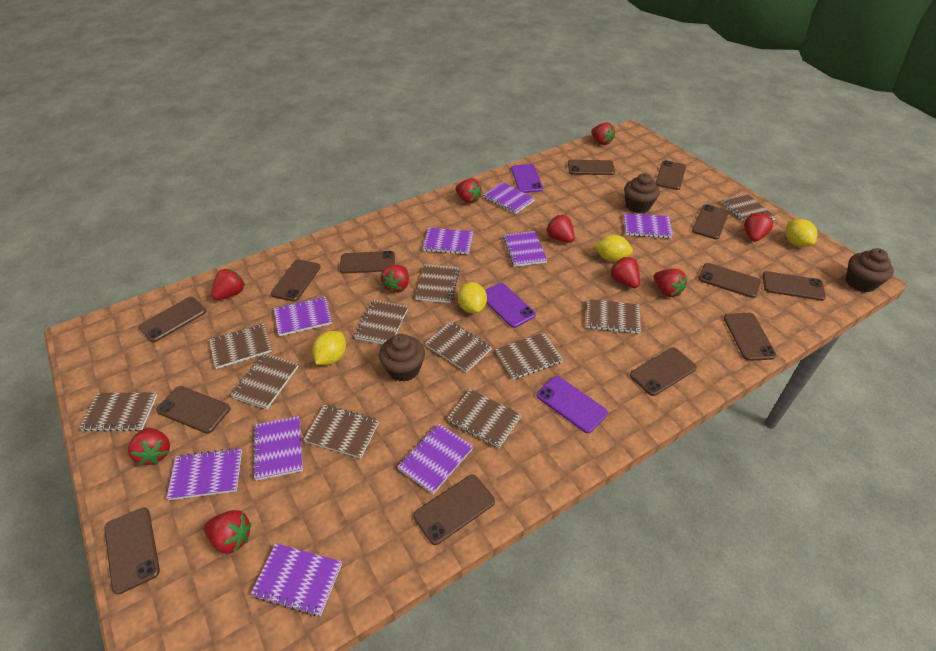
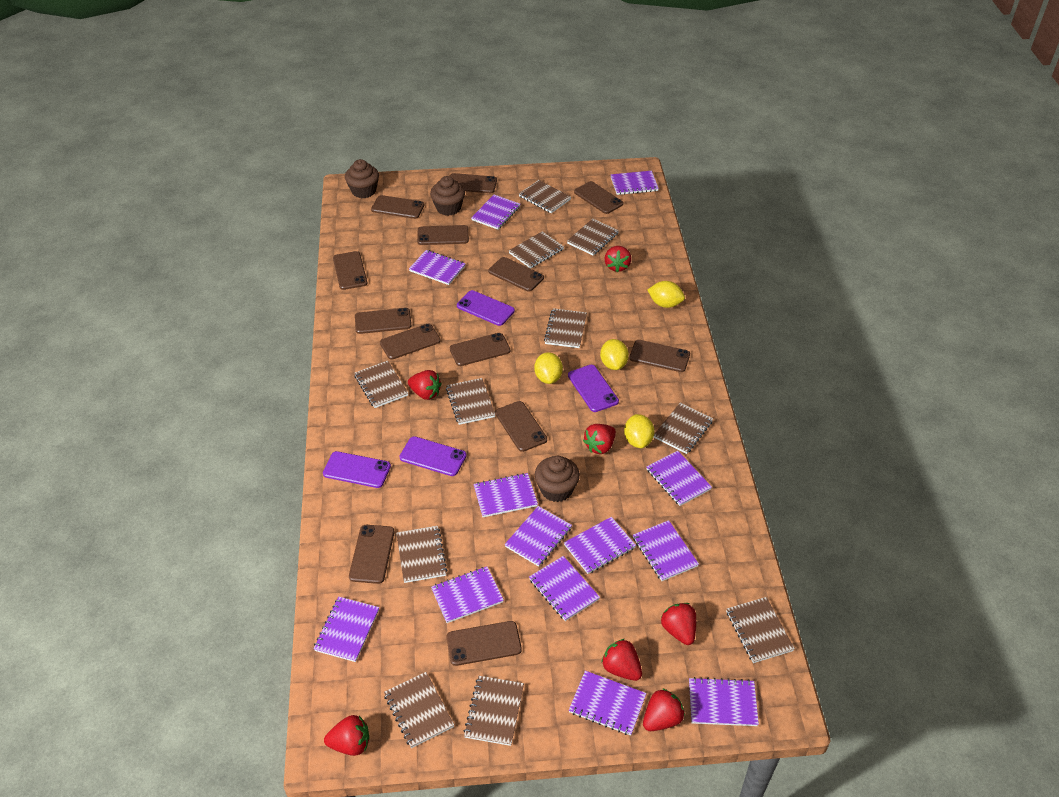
purple notebook: [166,448,242,500] [250,543,342,616] [253,416,303,481] [274,297,332,336] [397,423,473,494] [423,228,473,254] [483,182,535,214] [503,231,547,267] [624,213,673,238] = 9 -> [313,597,379,662] [409,250,466,285] [431,566,504,623] [471,195,520,230] [473,473,538,517] [504,506,572,567] [529,556,600,621] [564,517,636,574] [569,671,647,736] [611,171,659,195] [633,520,699,581] [647,451,712,506] [689,677,759,726] = 13
purple phone: [485,283,536,328] [511,164,543,193] [536,376,608,433] = 3 -> [323,451,391,488] [399,436,467,476] [457,290,515,326] [568,365,619,412] = 4
red strawberry: [128,428,170,465] [204,510,251,554] [211,269,245,300] [381,265,409,293] [456,178,482,203] [546,215,575,243] [591,122,615,145] [610,257,640,288] [654,269,687,297] [744,212,773,242] = 10 -> [324,715,369,756] [408,370,442,400] [583,424,616,454] [601,639,642,681] [605,246,631,272] [643,688,685,731] [661,603,696,645] = 7

